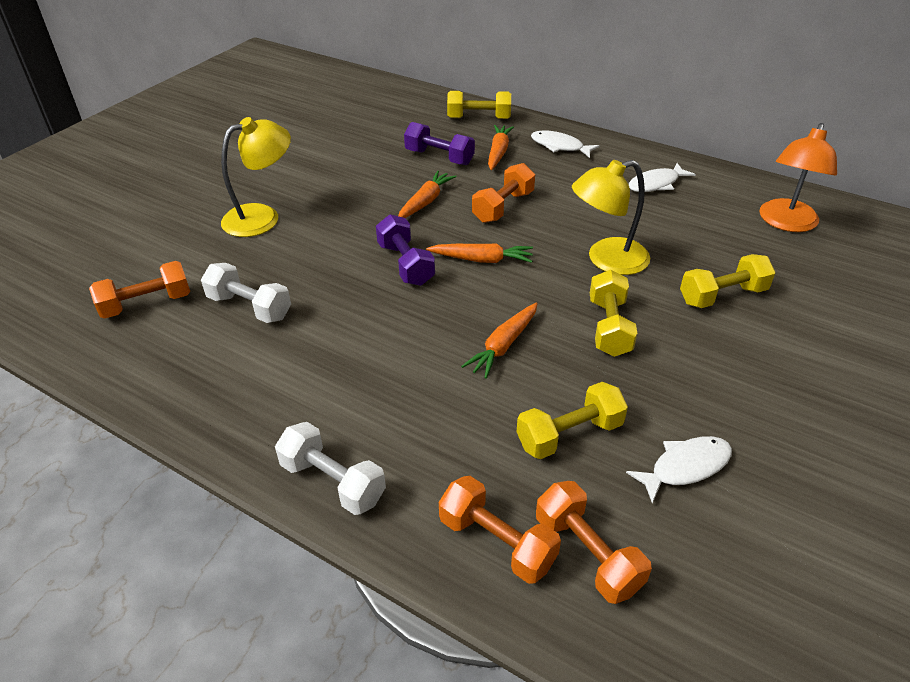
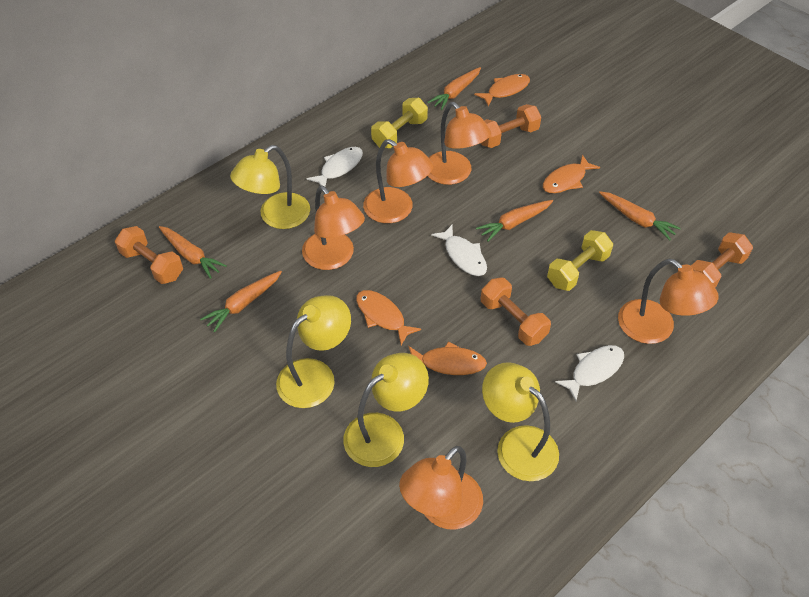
orange carrot: [398,171,457,218] [426,244,533,263] [461,302,538,379] [488,125,514,170] = 4 -> [159,226,227,279] [200,271,282,332] [427,67,481,110] [476,200,553,242] [599,191,681,240] = 5
orange fish: none = 0 -> [356,290,421,345] [409,341,487,375] [474,74,530,106] [543,155,600,193] = 4
orange lamp: [759,123,837,232] = 1 -> [302,185,365,270] [363,139,434,223] [399,446,483,530] [428,102,491,185] [618,259,719,344] = 5
purple dumbbell: [376,214,435,286] [404,122,475,165] = 2 -> none = 0
white dumbbell: [201,263,291,323] [275,422,386,515] = 2 -> none = 0
yellow dumbbell: [447,91,511,119] [517,382,628,459] [590,270,637,357] [680,254,776,308] = 4 -> [371,98,428,148] [547,230,613,291] = 2
yellow lamp: [221,117,291,237] [572,160,650,275] = 2 -> [230,145,310,229] [276,295,351,408] [343,353,429,467] [482,362,559,481] = 4

